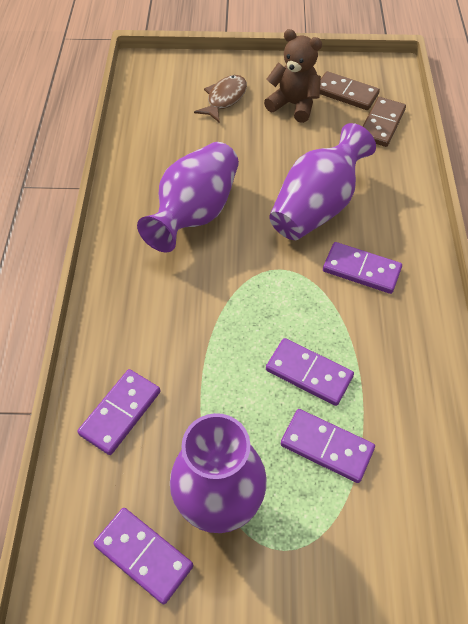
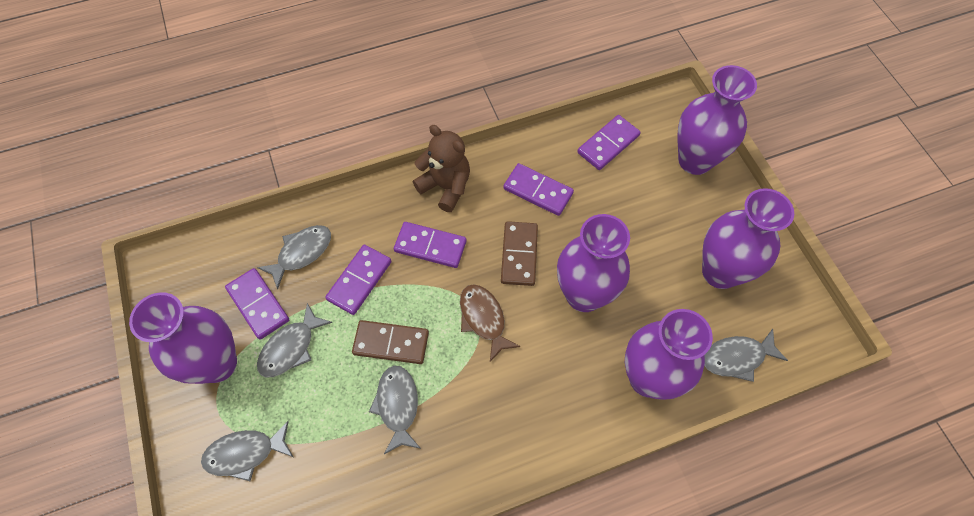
grey fish: none = 0 -> [201,421,293,481] [257,225,331,290] [257,303,332,378] [369,366,421,454] [704,329,788,382] = 5
purple vase: [137,142,239,252] [170,413,267,533] [269,123,376,240] = 3 -> [129,292,237,384] [557,214,630,312] [625,309,713,400] [678,65,757,175] [702,188,794,289] = 5

